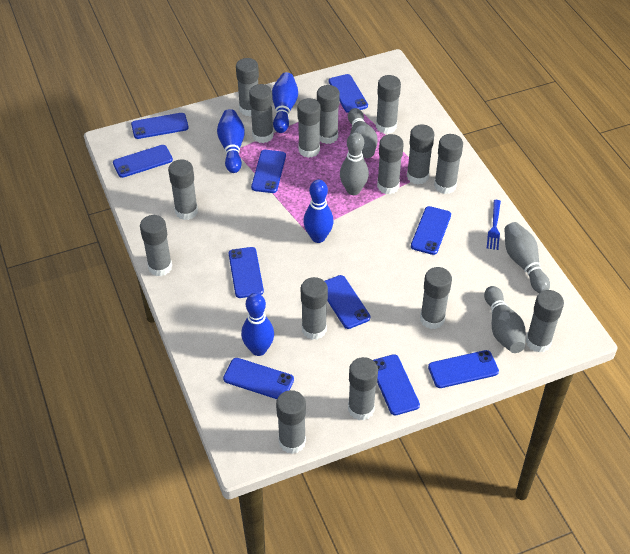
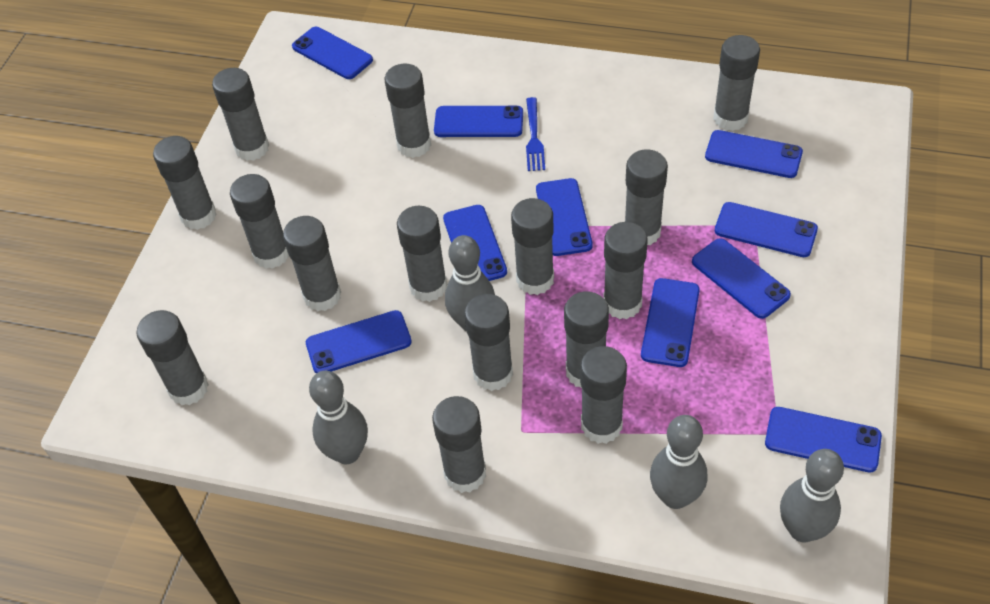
blue bowling pin: [217,109,245,173] [241,293,274,356] [272,72,298,133] [303,180,334,243] = 4 -> none = 0

